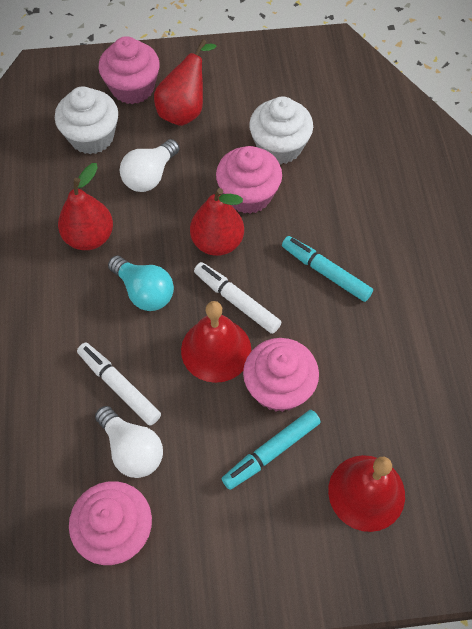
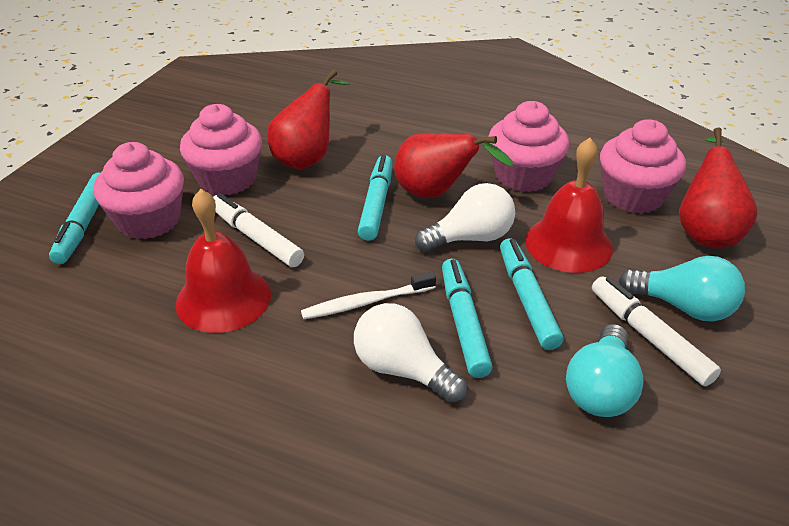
turquoise light bulb: [108,255,174,311] = 1 -> [566,324,644,417] [618,256,745,321] = 2
turquoise marker: [221,410,321,490] [282,236,373,302] = 2 -> [49,173,100,264] [358,154,392,241] [442,259,493,378] [500,238,563,350] = 4
white cupcake: [55,87,118,154] [249,96,313,164] = 2 -> none = 0
white toothbrush: none = 0 -> [301,272,436,319] = 1

